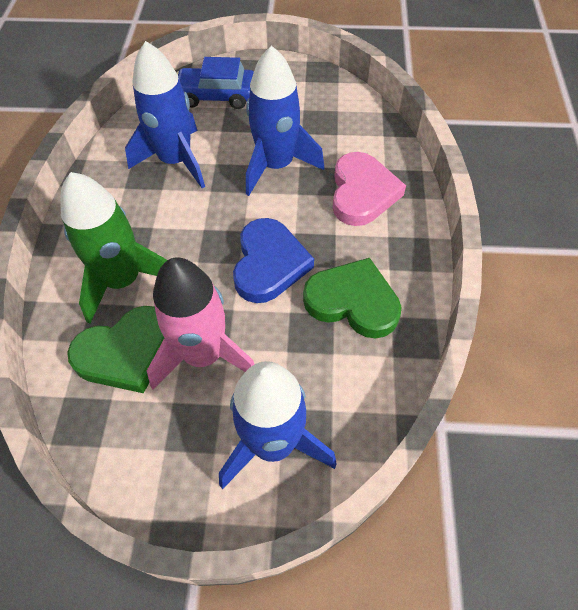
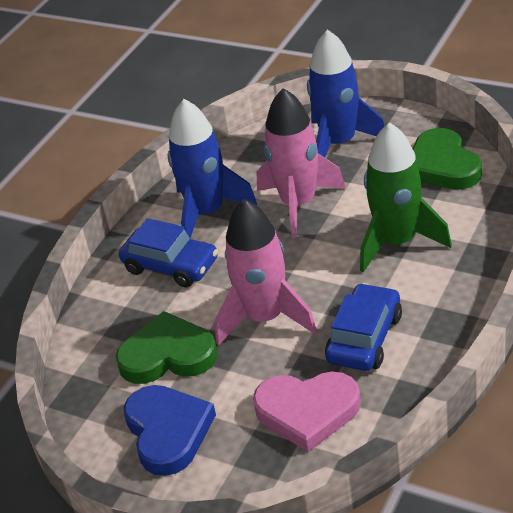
blue car: [177,57,254,109] = 1 -> [119,218,218,287] [325,283,402,371] = 2
blue rocket: [125,41,205,188] [219,361,337,489] [246,45,324,196] = 3 -> [168,99,257,239] [307,29,385,157] = 2
pink rocket: [147,257,255,390] = 1 -> [215,199,317,345] [257,88,345,238] = 2

